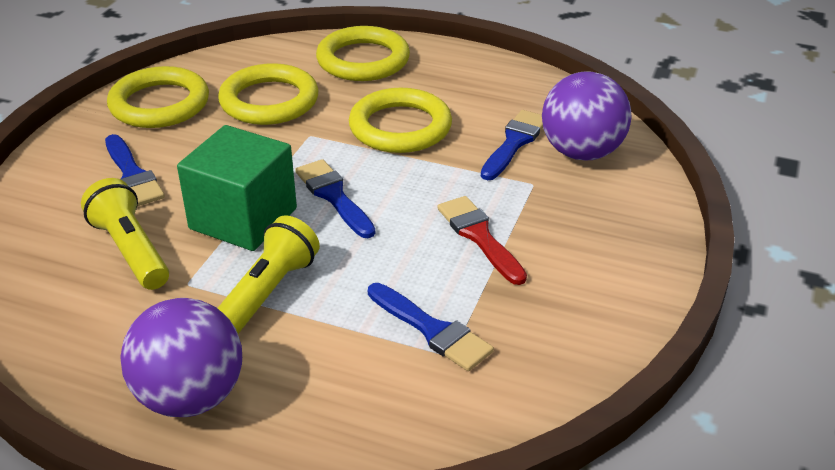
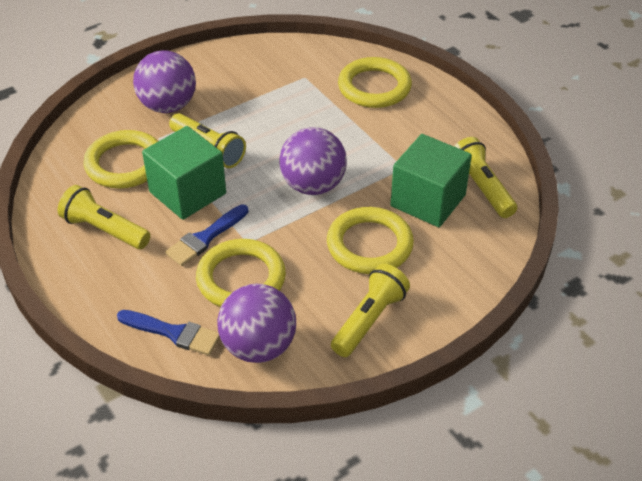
blue brush: [105,134,165,206] [295,159,375,238] [368,283,494,371] [481,110,543,180] = 4 -> [117,310,220,355] [165,205,249,266] = 2
green cube: [177,125,297,251] = 1 -> [142,126,226,220] [390,134,472,227] = 2
purple ball: [120,298,242,417] [542,71,631,161] = 2 -> [133,50,196,113] [217,284,296,363] [279,127,347,195] = 3
red brush: [438,196,527,285] = 1 -> none = 0
yellow flashlight: [81,178,169,290] [218,216,320,334] = 2 -> [58,185,151,249] [169,113,246,168] [331,264,410,357] [454,137,517,218] = 4

